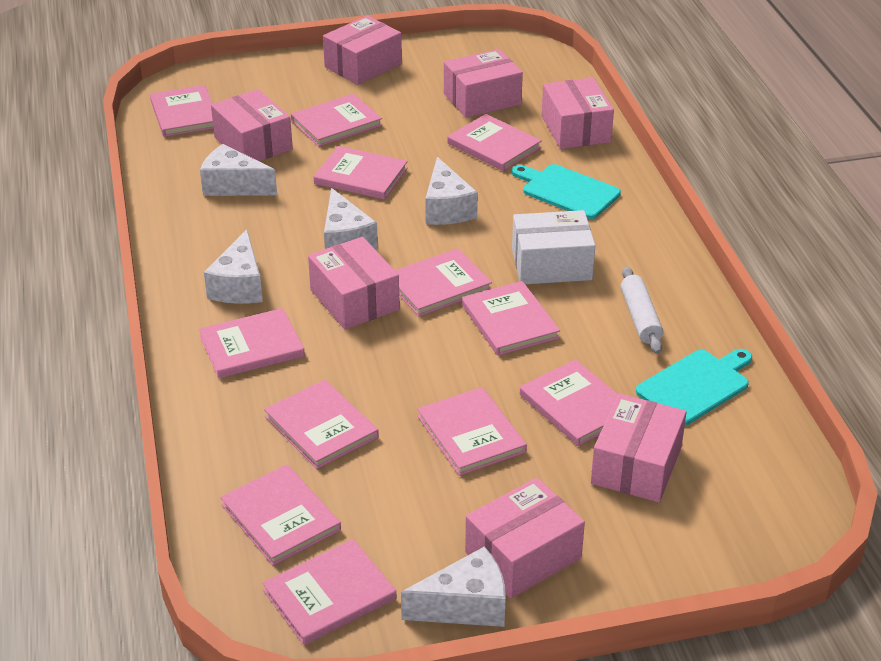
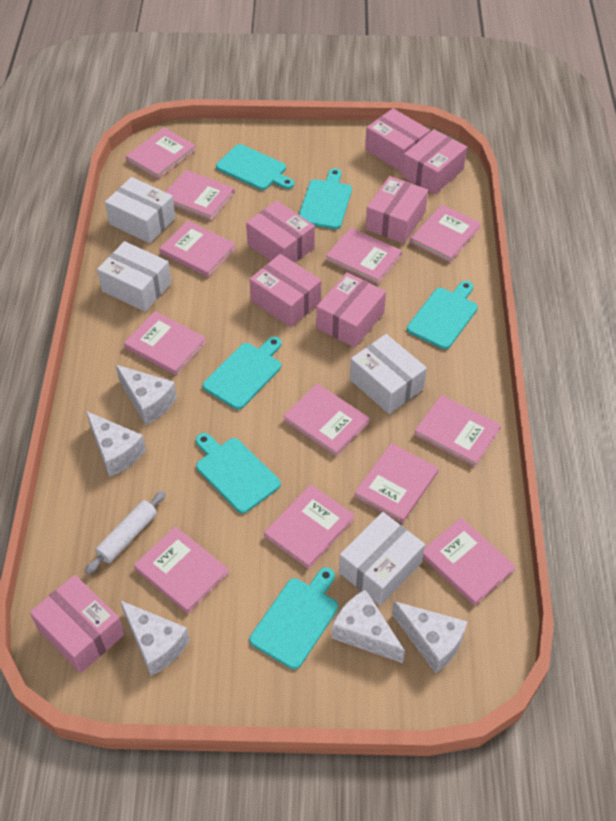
turquoise cutting board: [512,164,621,219] [636,349,752,426] = 2 -> [196,433,281,514] [203,337,282,410] [216,144,294,190] [250,567,338,670] [299,168,352,229] [407,281,478,350] = 6
white box: [512,210,595,284] = 1 -> [97,241,172,312] [105,177,176,243] [339,512,425,606] [350,334,427,414] = 4

